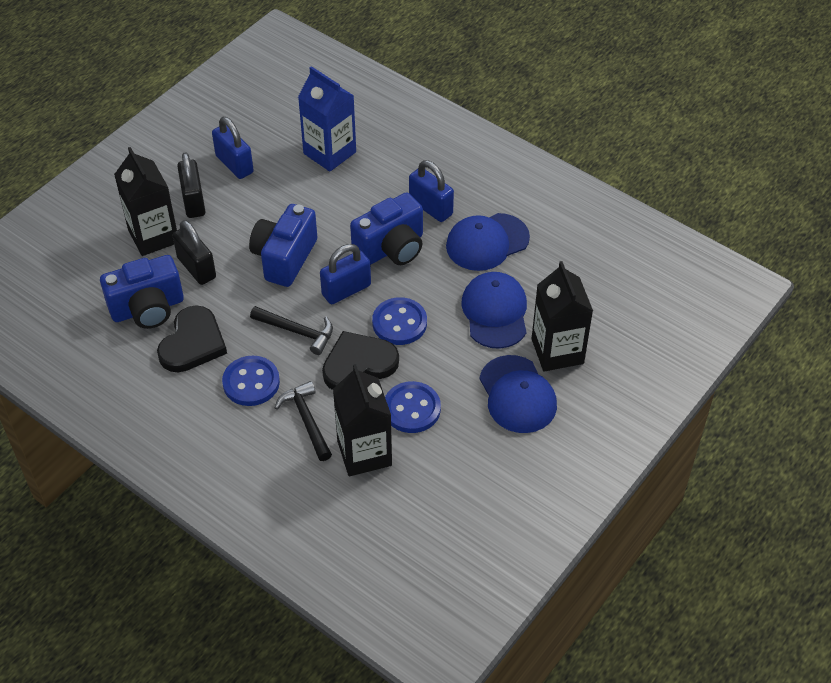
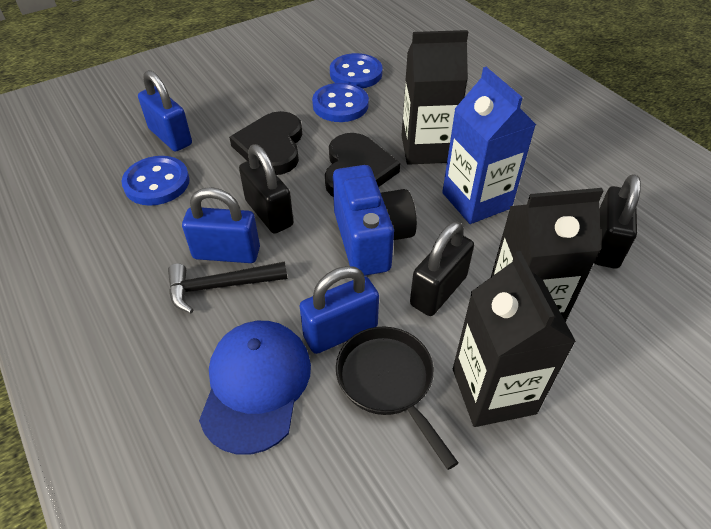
black hammer: [250,306,333,355] [275,381,332,461] = 2 -> [168,261,287,313] = 1
black padlock: [172,220,216,285] [177,152,206,218] = 2 -> [239,144,293,234] [410,221,474,316] [594,174,641,268] = 3
black pan: none = 0 -> [336,327,458,470] = 1
blue camera: [100,255,184,329] [249,204,317,287] [350,192,423,265] = 3 -> [333,165,417,276] = 1
blue cap: [446,213,530,271] [461,272,527,349] [479,355,557,433] = 3 -> [199,321,311,455] = 1

